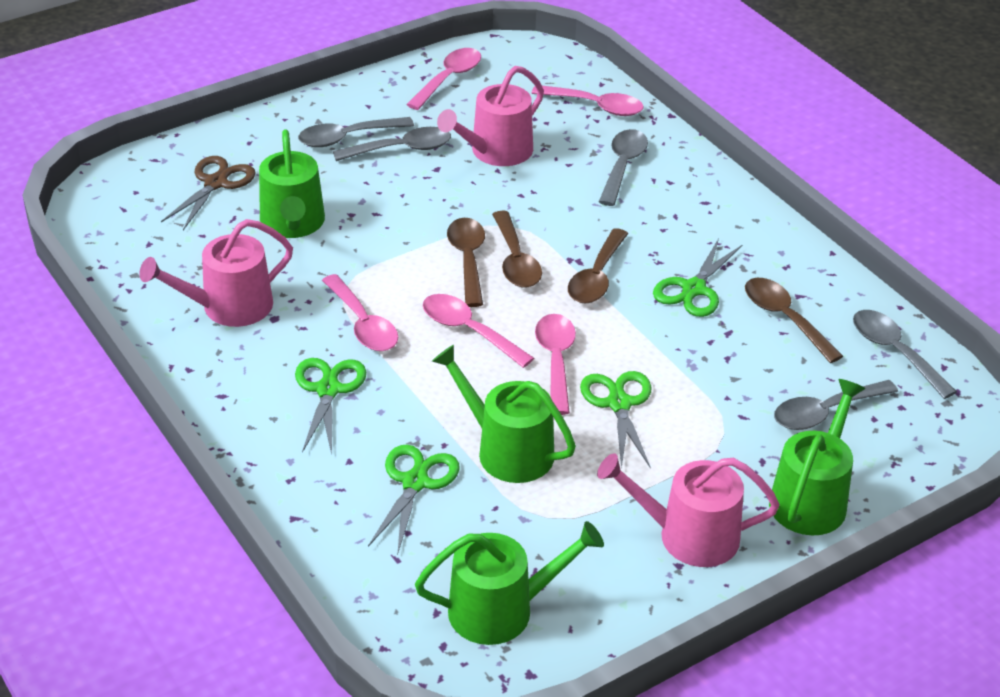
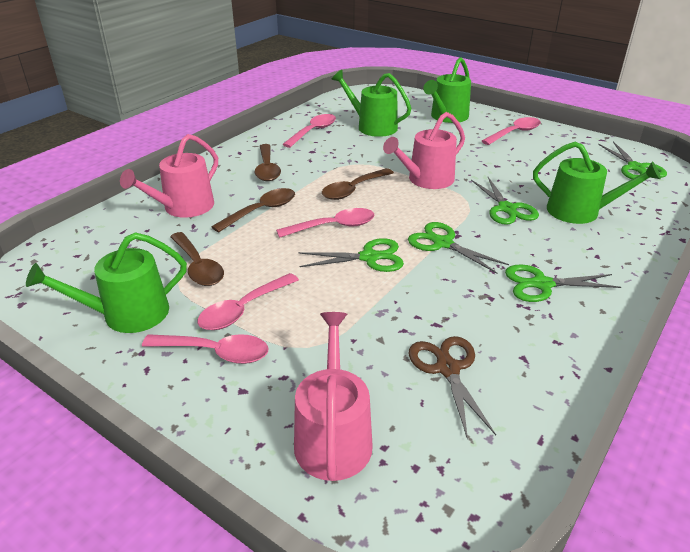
green scissors: [295,358,366,455] [368,445,460,555] [580,371,652,469] [653,238,742,317] = 4 -> [299,238,404,272] [408,222,509,274] [471,177,539,225] [505,264,621,302] [598,141,667,179] = 5
grey spoon: [298,117,414,147] [333,127,451,161] [599,129,648,206] [774,380,898,430] [853,310,957,399] = 5 -> none = 0

